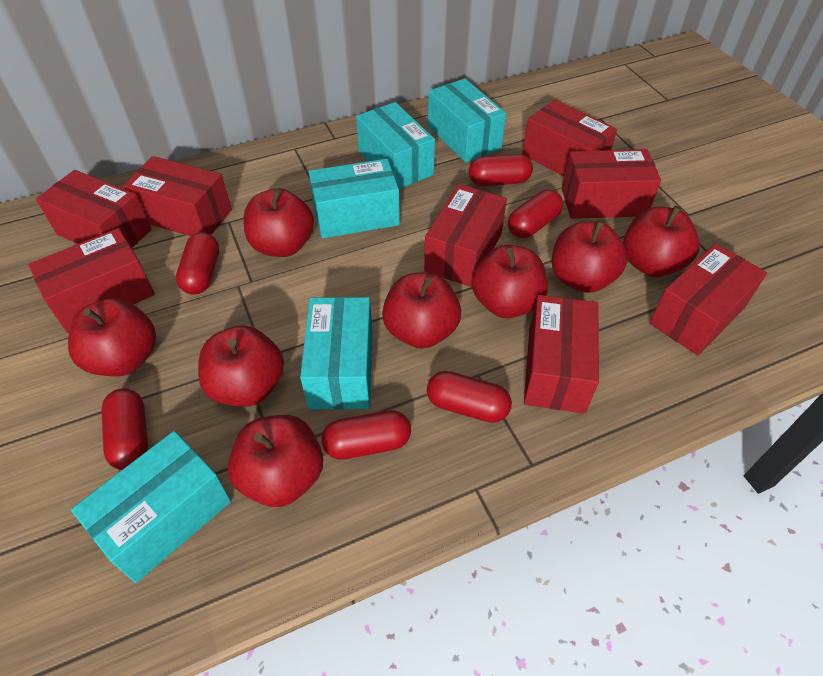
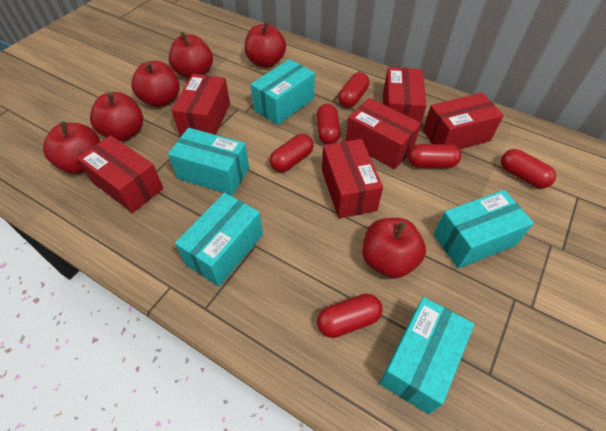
red apple: [68,298,156,377] [198,326,284,407] [228,415,323,507] [243,188,314,257] [382,273,461,349] [471,245,548,318] [552,220,628,293] [623,206,700,277] = 8 -> [43,122,100,174] [90,92,143,141] [132,61,180,107] [169,32,213,78] [244,22,286,68] [362,218,426,279] = 6
red box: [28,228,155,333] [36,170,152,248] [123,156,232,236] [424,184,507,287] [522,100,617,176] [524,295,599,414] [561,149,661,219] [649,243,767,356] = 8 -> [77,135,164,213] [171,74,230,136] [322,139,383,218] [346,98,421,169] [383,67,427,122] [423,93,504,149] = 6

